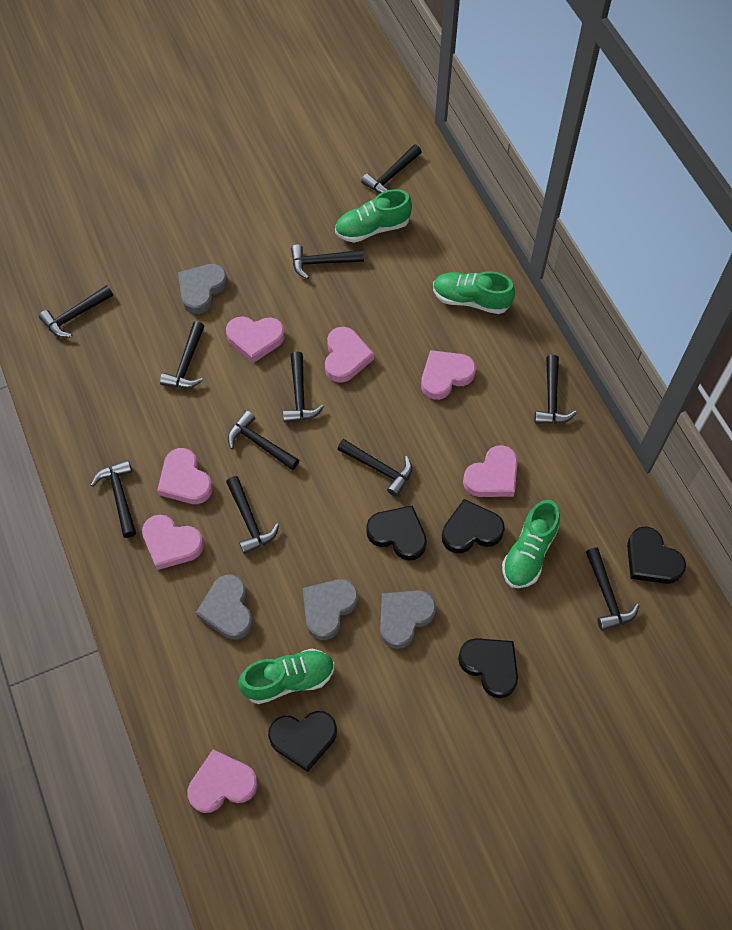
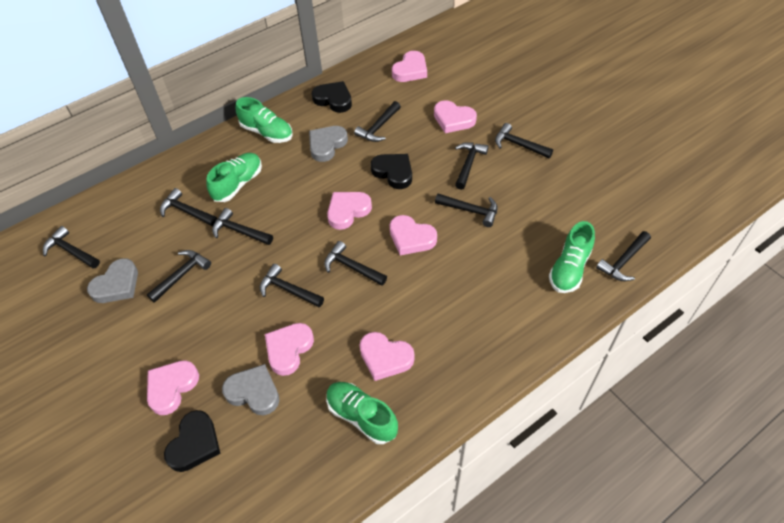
black heart: [268,711,337,772] [366,505,427,561] [442,499,505,553] [458,638,518,698] [627,527,686,584] = 5 -> [164,410,221,472] [312,81,352,113] [370,154,412,189] = 3
grey heart: [178,264,228,314] [196,574,253,640] [303,579,358,640] [380,590,436,649] = 4 -> [87,258,138,303] [222,364,279,415] [309,126,348,162] = 3

